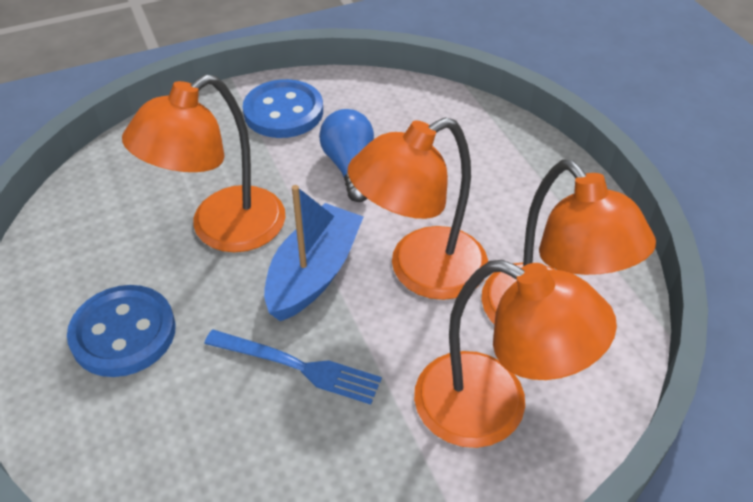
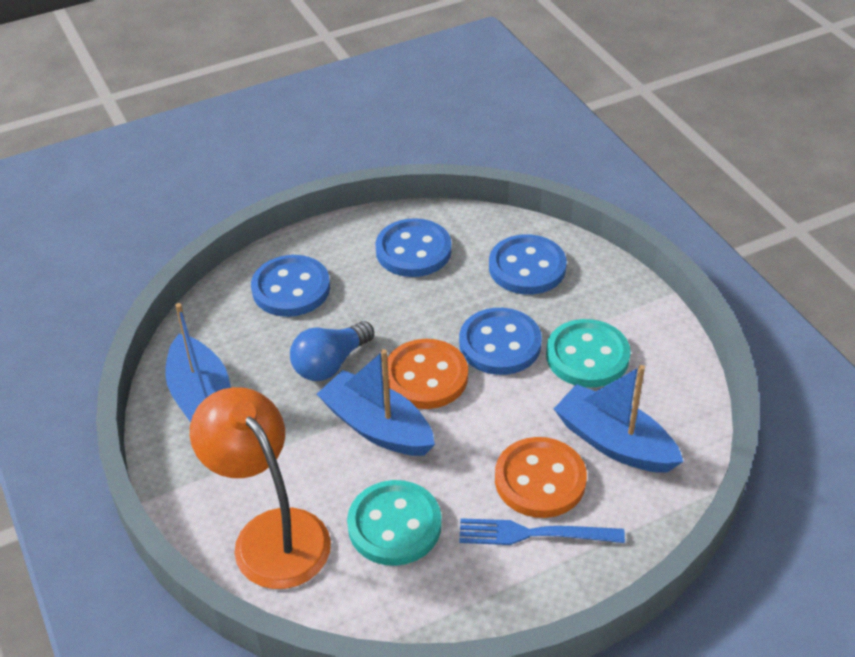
blue boat: [264,185,363,321] = 1 -> [165,303,231,423] [317,349,435,456] [554,365,684,473] = 3
blue button: [67,285,176,377] [243,79,323,138] = 2 -> [251,255,330,317] [375,218,452,277] [459,308,542,375] [489,234,567,295] = 4
orange button: none = 0 -> [387,339,468,409] [495,437,587,518] = 2
orange lamp: [122,74,285,252] [348,117,488,300] [414,260,617,448] [482,160,656,325] = 4 -> [190,387,331,589] = 1
turquoise button: none = 0 -> [347,480,442,566] [546,319,631,388] = 2

